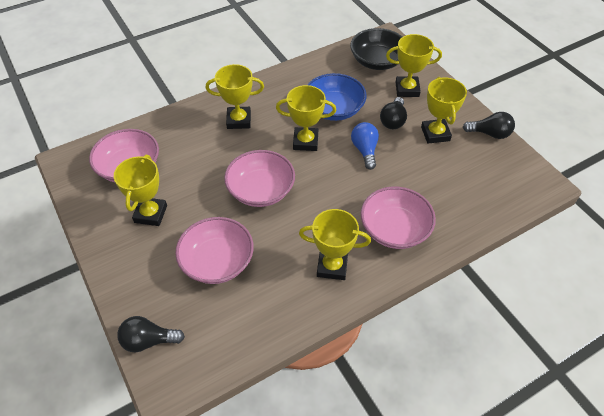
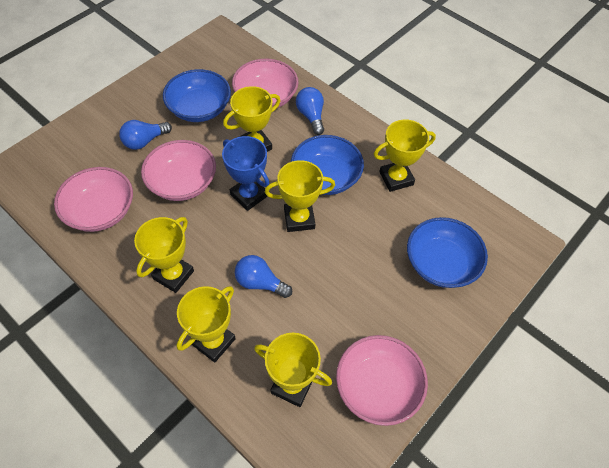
black bowl: [350,28,402,70] = 1 -> none = 0
black light bulb: [117,316,185,353] [380,97,407,129] [463,112,515,139] = 3 -> none = 0
blue bowl: [307,73,367,121] = 1 -> [163,69,231,122] [291,135,364,195] [407,217,488,288] = 3
blue light bulb: [351,122,379,170] = 1 -> [119,120,172,150] [235,255,292,298] [296,87,324,135] = 3
blue trophy: none = 0 -> [222,136,269,211] = 1

